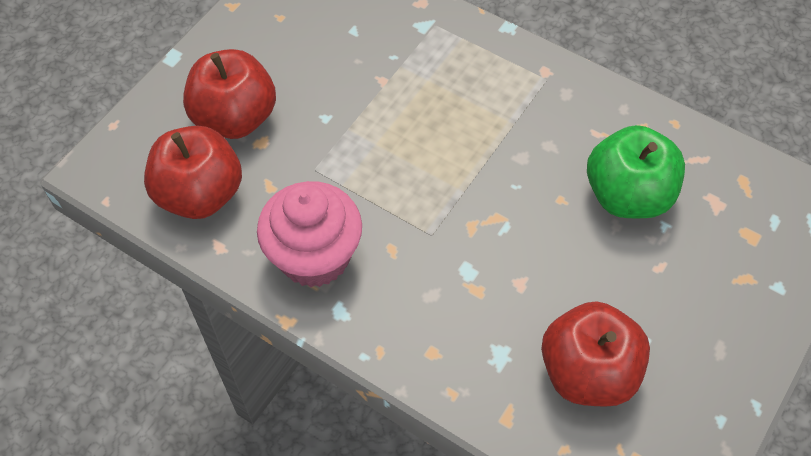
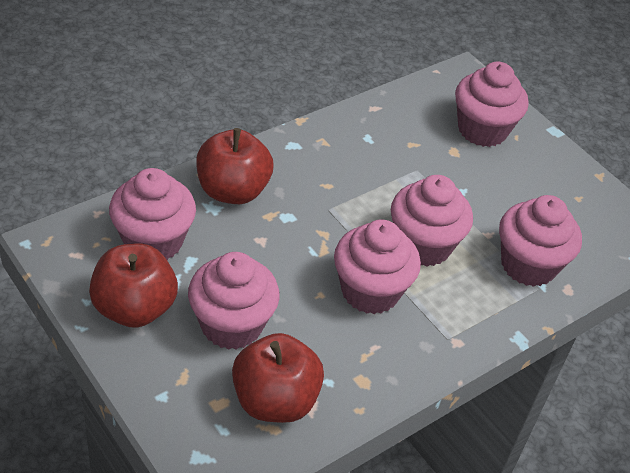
green apple: [587,125,685,218] = 1 -> none = 0
pink cupcake: [257,181,362,287] = 1 -> [109,168,196,260] [188,252,280,350] [334,220,421,314] [391,175,473,267] [455,62,528,147] [499,195,582,287] = 6

